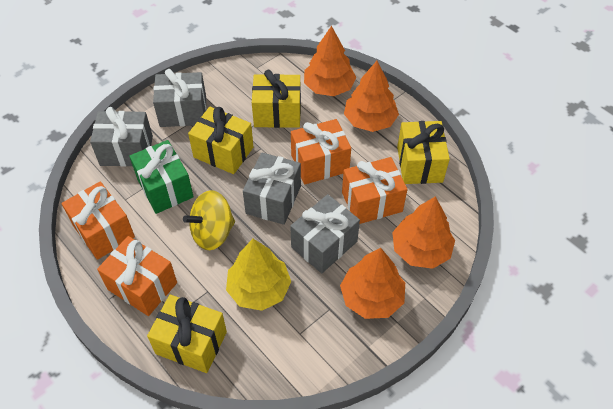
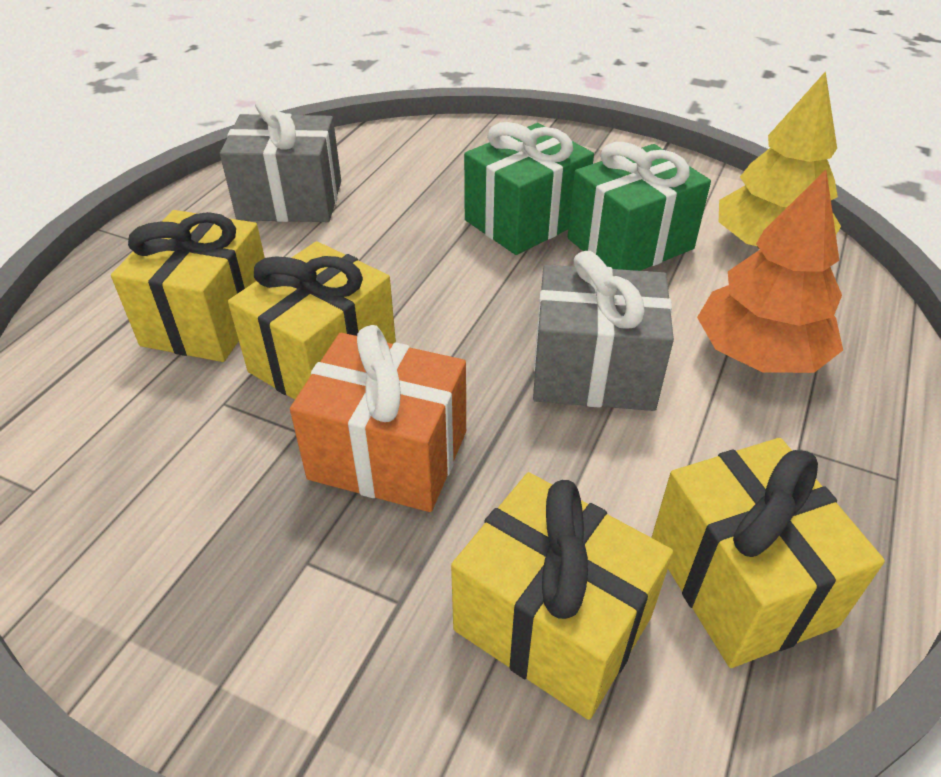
green gift: [129,140,194,214] = 1 -> [464,122,594,255] [568,142,711,271] = 2
grey gift: [90,107,153,167] [153,69,207,127] [243,152,301,225] [290,194,360,273] = 4 -> [220,97,341,222] [533,251,674,411] = 2
orange gift: [62,181,135,260] [97,236,177,316] [291,119,351,185] [342,157,408,224] = 4 -> [290,325,466,512] = 1
orange tree: [304,26,356,96] [340,248,405,319] [344,61,399,132] [392,196,455,269] = 4 -> [697,170,843,373] = 1
yellow spinning top: [183,190,235,250] = 1 -> none = 0

